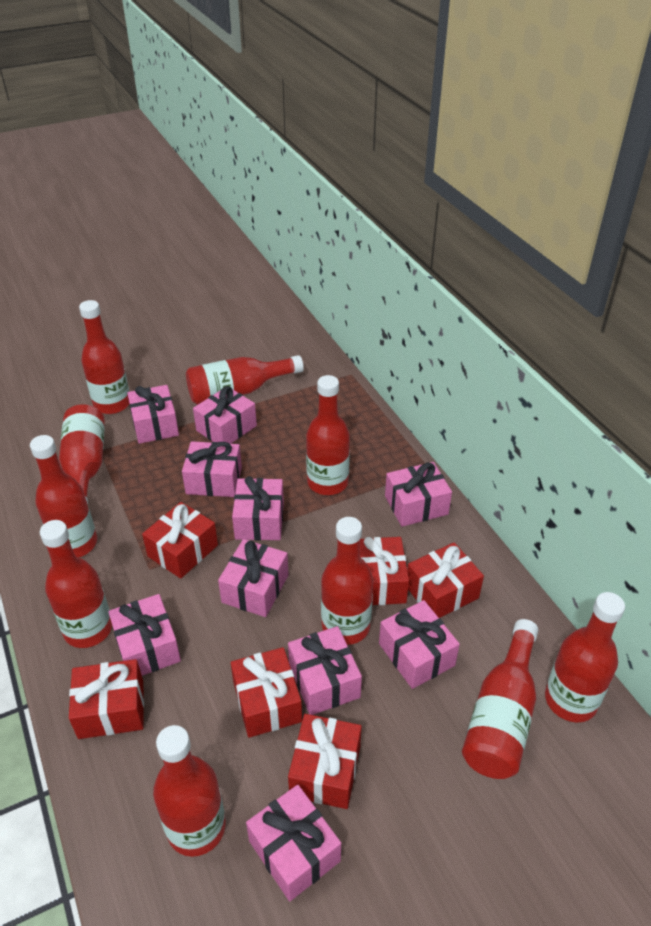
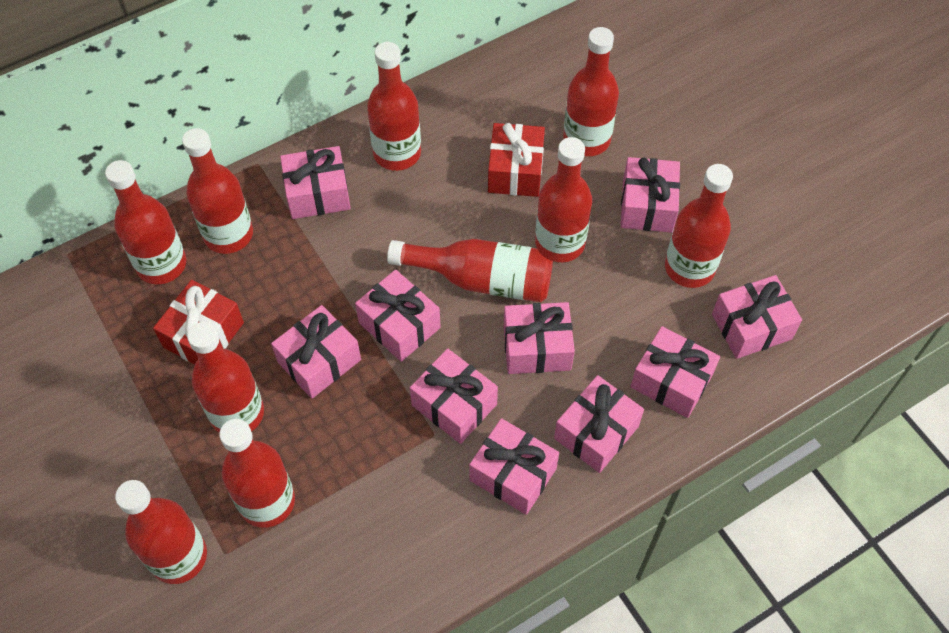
red gift: [69,659,144,739] [142,502,218,579] [231,647,302,738] [288,714,362,809] [360,537,409,605] [407,542,484,618] = 6 -> [153,280,244,364] [488,123,545,197] = 2

